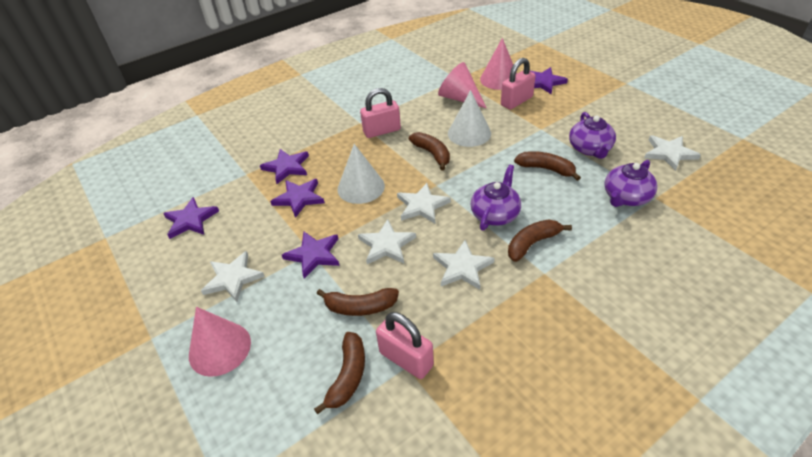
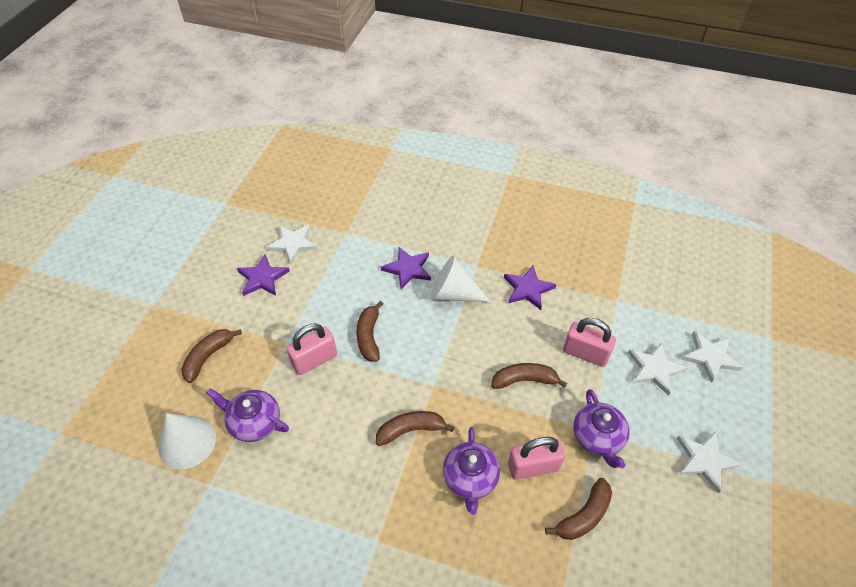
pink cone: [189,307,251,377] [438,62,486,108] [480,38,517,90] = 3 -> none = 0
purple star: [163,197,219,239] [260,149,309,184] [270,179,325,218] [282,232,340,279] [531,67,568,94] = 5 -> [237,254,290,296] [381,247,431,289] [504,265,557,310] = 3
white star: [201,251,265,302] [358,219,416,264] [397,183,451,223] [433,240,495,290] [644,135,701,171] = 5 -> [266,224,318,264] [628,343,687,396] [677,431,742,494] [681,331,743,383] = 4

